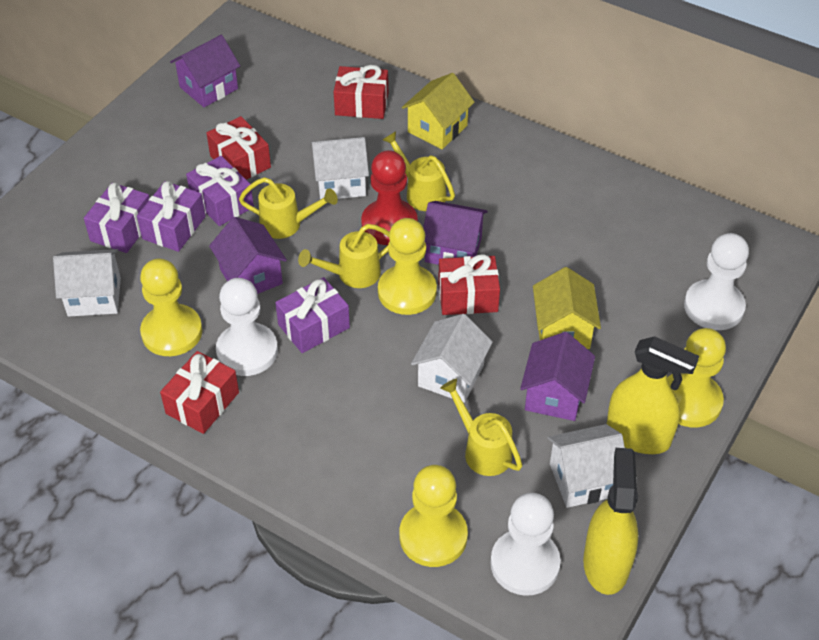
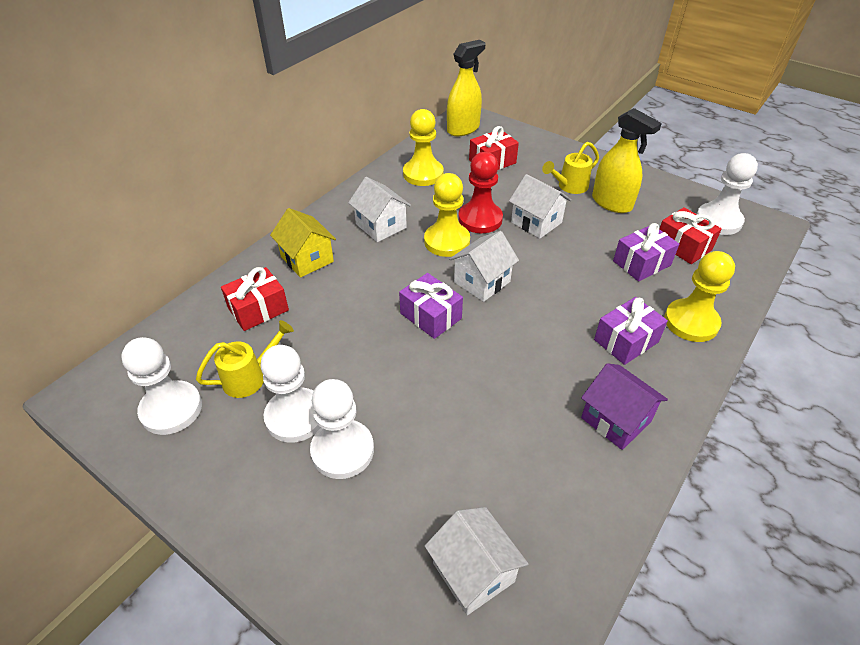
purple gift: [84,182,150,253] [137,181,206,252] [186,156,254,226] [275,277,350,353] = 4 -> [399,273,463,339] [594,297,668,365] [613,223,679,282] = 3
purple house: [170,35,240,107] [209,217,287,294] [423,201,488,265] [520,332,595,421] = 4 -> [581,363,668,450] = 1
red gift: [160,351,239,434] [206,116,271,180] [334,65,388,119] [438,254,500,315] = 4 -> [221,267,289,331] [469,126,519,170] [659,207,722,264] = 3
white pawn: [216,278,278,376] [490,493,561,596] [684,233,749,330] = 3 -> [121,337,202,435] [260,345,321,443] [310,379,374,479] [697,153,758,235] = 4
yellow house: [402,73,475,149] [533,267,601,349] = 2 -> [270,208,336,278] = 1
yellow pawn: [140,259,202,356] [378,218,437,315] [399,465,468,567] [667,328,726,428] = 4 -> [403,109,444,186] [424,173,470,257] [664,251,735,342] = 3
yellow watering can: [239,177,338,239] [298,224,389,288] [382,131,455,211] [440,379,522,476] = 4 -> [196,320,294,398] [542,142,599,194] = 2

